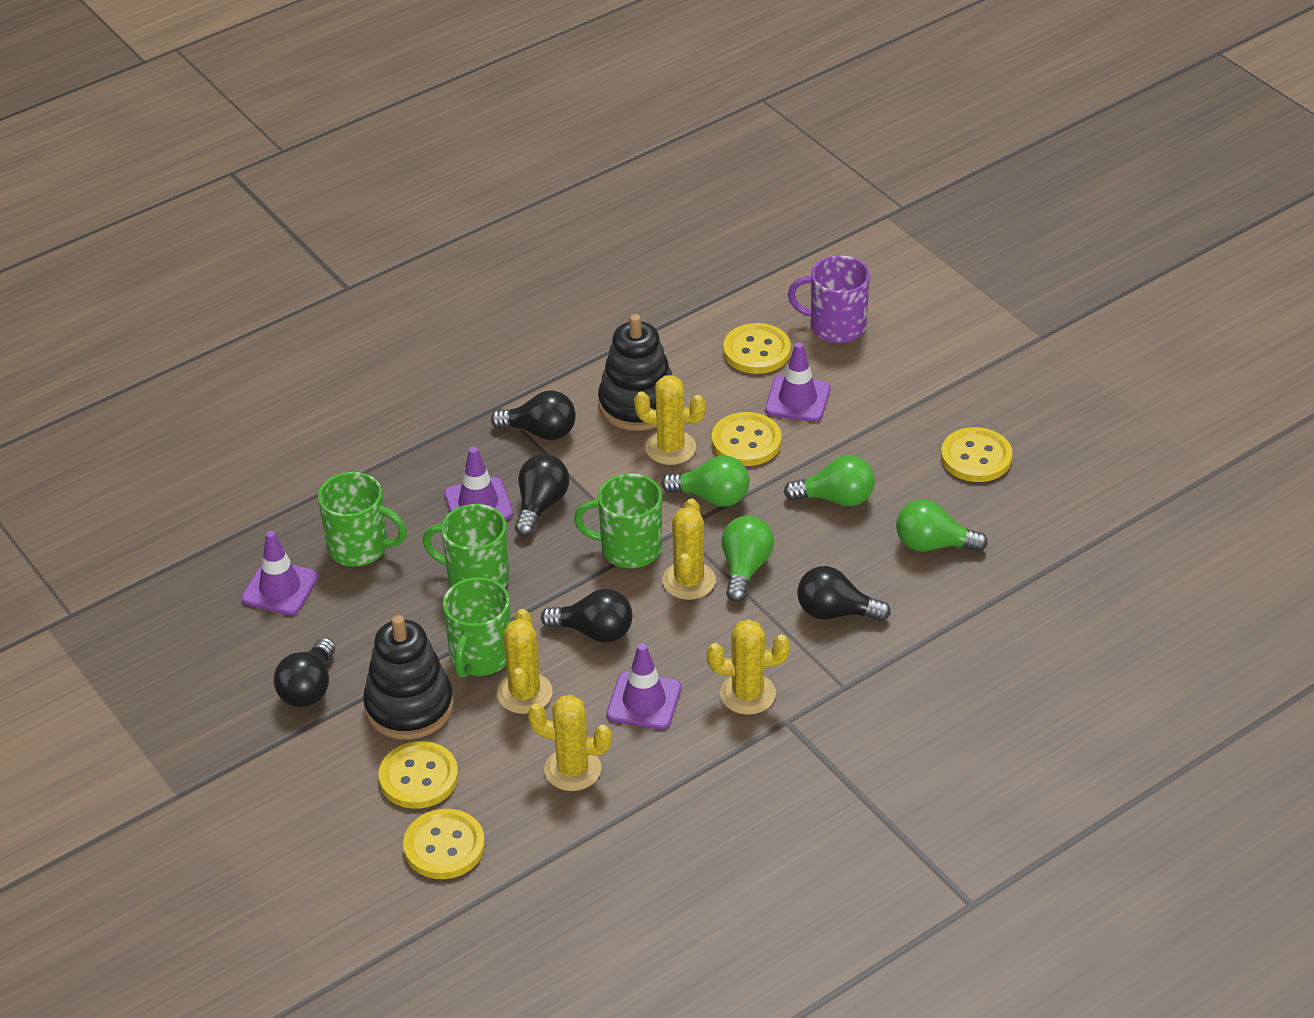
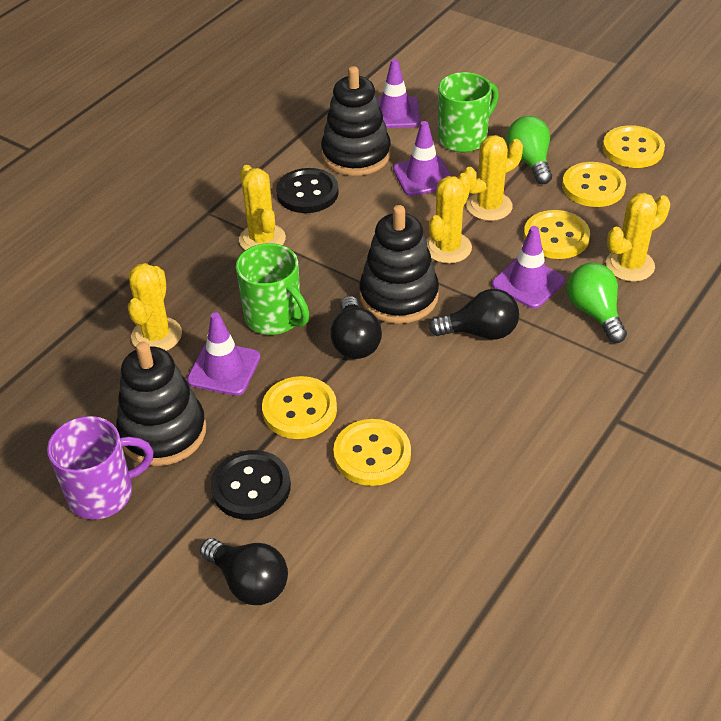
black button: none = 0 -> [211,450,291,520] [276,168,339,213] = 2
black light bulb: [273,638,335,707] [491,391,576,440] [515,454,569,537] [541,589,633,643] [797,566,891,621] = 5 -> [200,538,288,605] [330,296,382,359] [429,289,519,340] = 3
black stacking toy: [363,615,454,740] [598,314,672,431] = 2 -> [116,342,206,466] [321,66,391,176] [359,205,439,324] = 3
green light bulb: [661,456,749,507] [722,516,774,602] [784,455,875,506] [896,500,988,552] = 4 -> [506,116,552,184] [567,263,627,343] = 2
green mug: [318,472,407,566] [422,504,509,588] [443,577,511,678] [574,473,662,568] = 4 -> [236,243,309,335] [438,72,499,152] = 2

